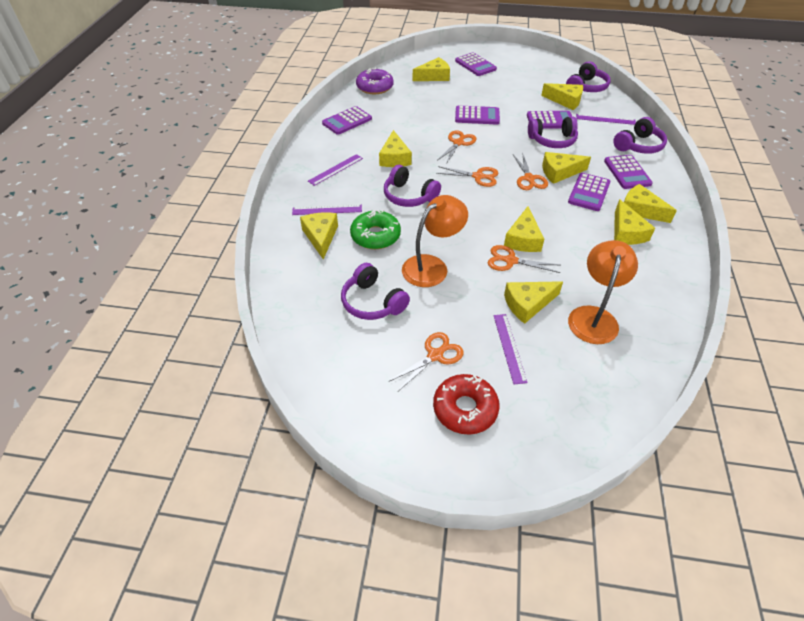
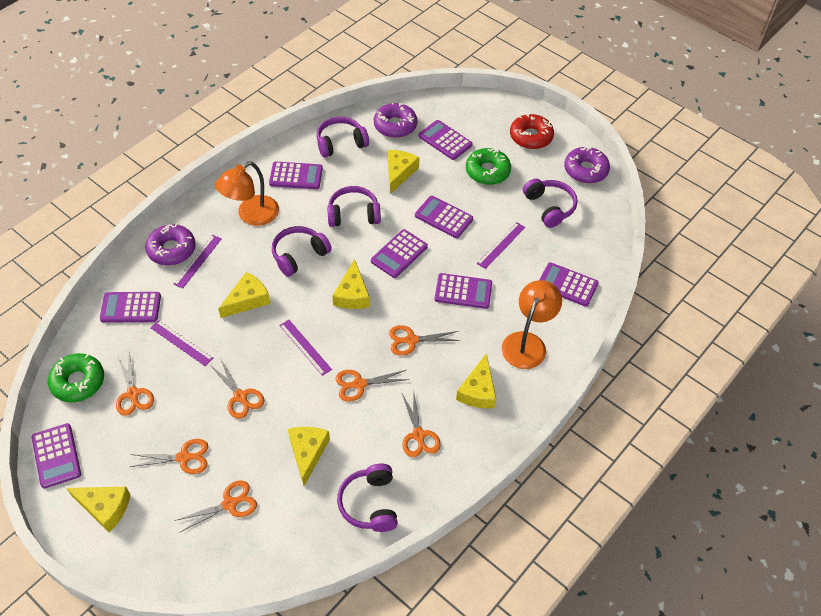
green donut: [350,210,401,249] = 1 -> [48,353,104,402] [466,148,511,185] = 2
orange scissors: [388,332,464,391] [436,166,498,187] [437,130,476,164] [488,245,560,273] [513,153,548,190] = 5 -> [116,352,154,416] [130,439,208,474] [175,480,257,533] [210,358,265,419] [335,370,410,402] [389,325,460,356] [402,392,441,457] = 7
purple calculator: [322,106,372,135] [455,52,497,76] [455,105,500,125] [527,111,572,129] [568,173,610,211] [604,155,653,189] = 6 -> [31,423,81,489] [100,292,161,323] [269,162,323,189] [371,229,428,278] [415,196,473,238] [419,120,472,160] [435,273,492,309] [540,262,599,307] = 8
purple donut: [356,67,393,94] = 1 -> [145,223,196,265] [374,102,417,138] [564,146,610,183] = 3
yellow cheese: [300,212,338,259] [379,130,412,167] [413,57,450,81] [504,206,544,252] [504,281,563,324] [541,83,583,110] [542,152,591,184] [614,199,655,245] [624,184,677,223] = 9 -> [67,487,131,532] [218,272,270,318] [288,427,330,486] [332,259,370,309] [388,150,420,194] [456,353,496,409] = 6

